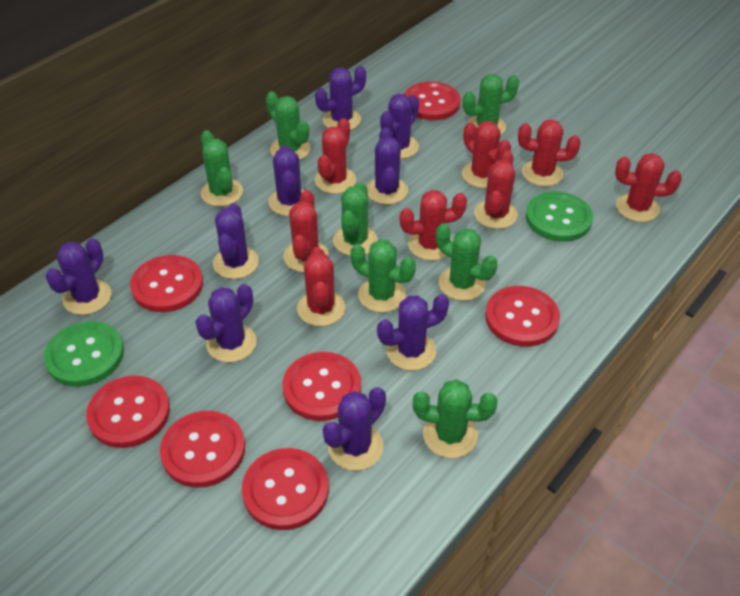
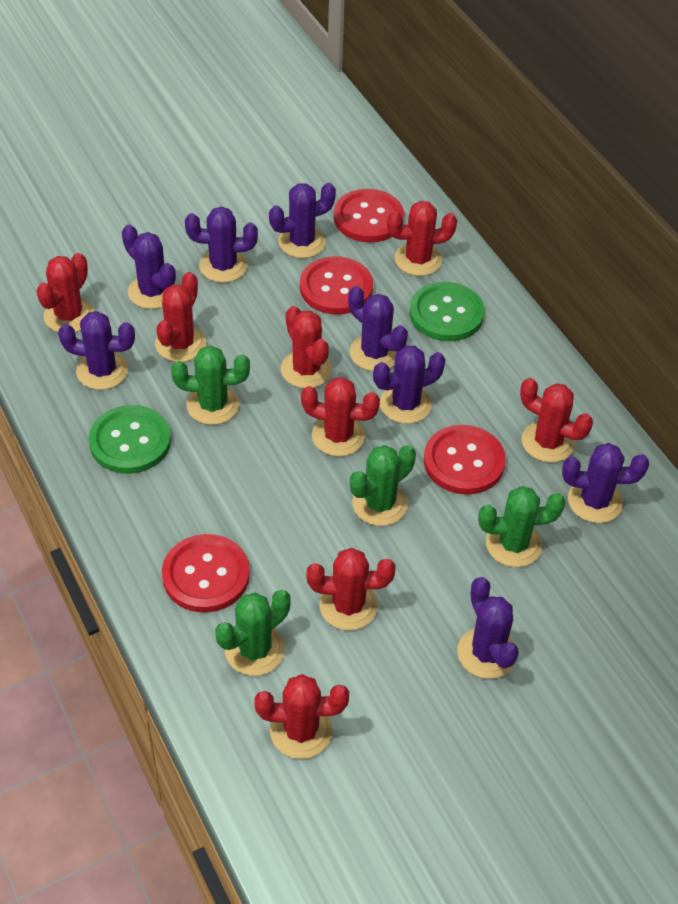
green cactus: [201,130,243,206] [266,91,310,160] [333,183,378,256] [350,240,416,313] [413,379,498,458] [436,223,497,301] [463,74,519,135] = 7 -> [171,346,250,425] [215,590,291,676] [350,445,416,526] [478,486,565,567] = 4
purple cactus: [45,238,111,315] [195,284,256,363] [213,203,259,279] [268,145,304,216] [315,66,366,130] [323,387,386,471] [367,127,408,205] [377,294,449,371] [380,94,419,159] = 9 -> [58,311,135,390] [122,225,176,309] [185,206,258,283] [269,183,336,258] [348,286,408,371] [373,346,445,424] [458,577,519,679] [562,443,649,523] = 8
red button: [86,376,170,448] [130,255,203,312] [160,411,245,488] [242,448,329,530] [282,352,361,421] [404,82,461,120] [485,286,560,347] = 7 -> [162,534,250,613] [300,256,373,315] [334,189,404,242] [424,425,506,495] = 4

